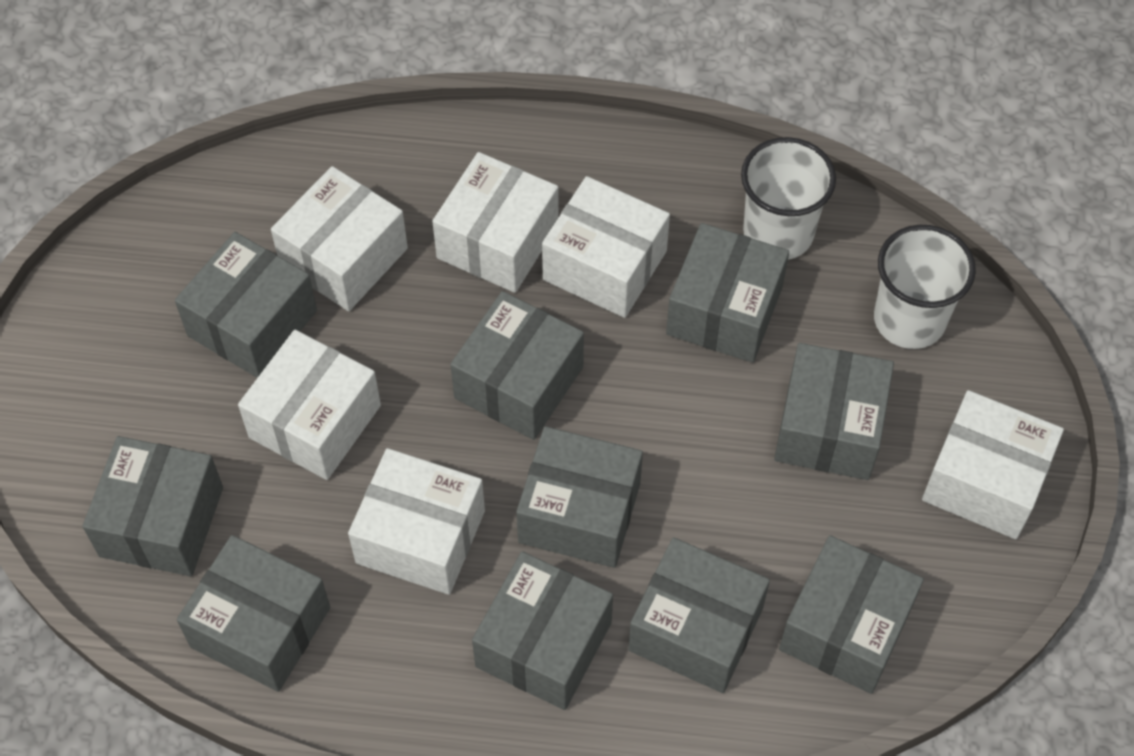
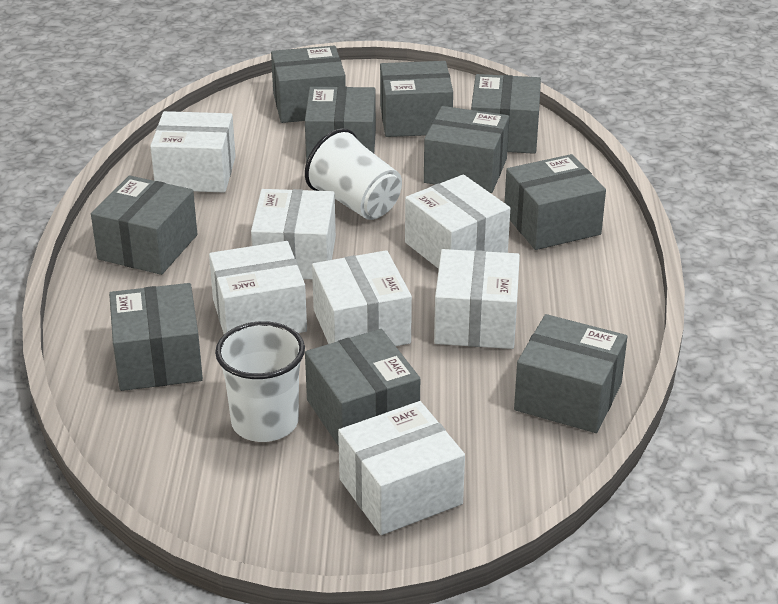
white box: [238,330,381,480] [271,166,408,311] [348,448,485,595] [432,152,559,293] [542,176,670,318] [922,390,1064,539] = 6 -> [150,111,236,192] [209,241,307,334] [251,189,336,279] [312,250,412,346] [338,401,465,535] [405,174,510,269] [434,249,520,349] = 7

